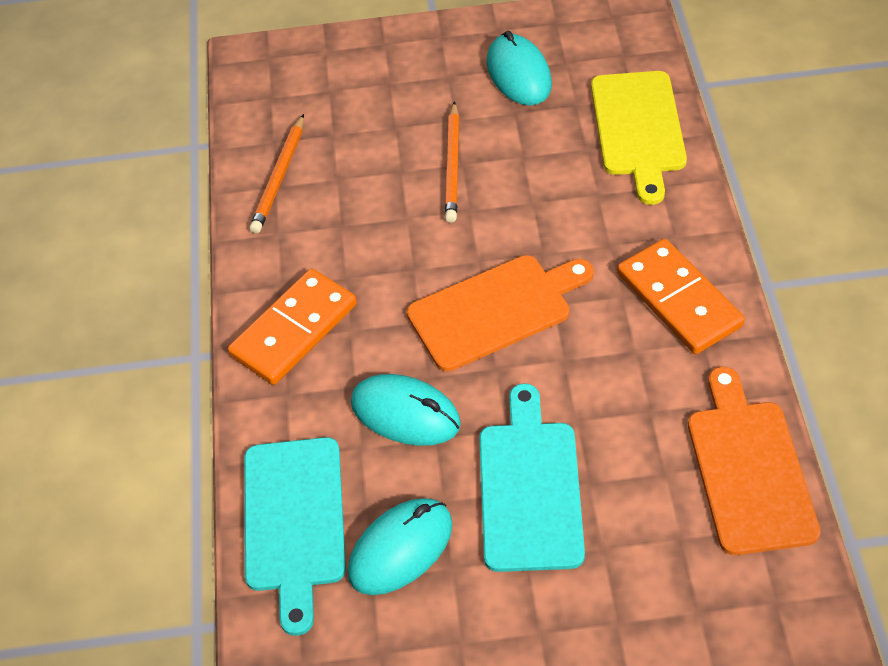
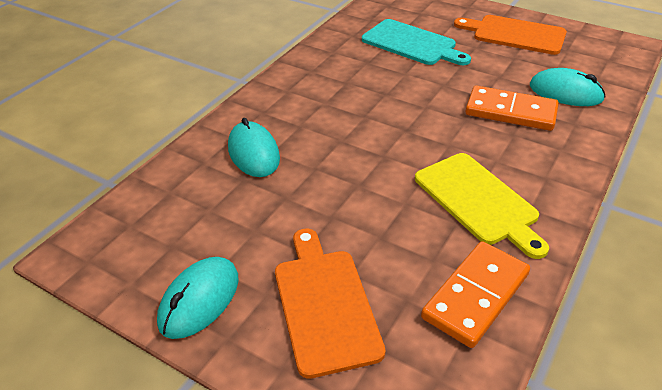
orange pencil: [250,114,304,233] [445,101,459,223] = 2 -> none = 0
turquoise cutting board: [244,437,346,636] [479,383,585,572] = 2 -> [362,19,471,65] = 1

